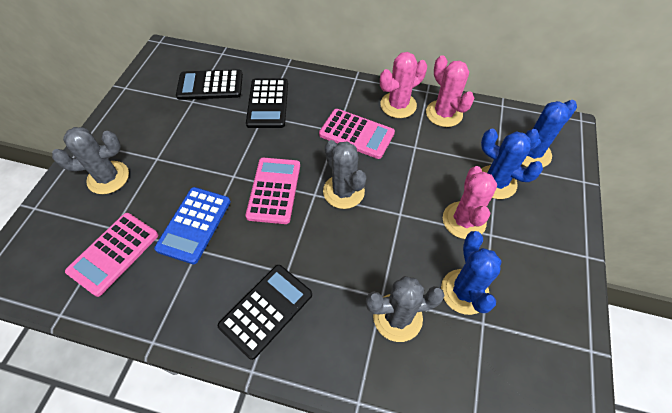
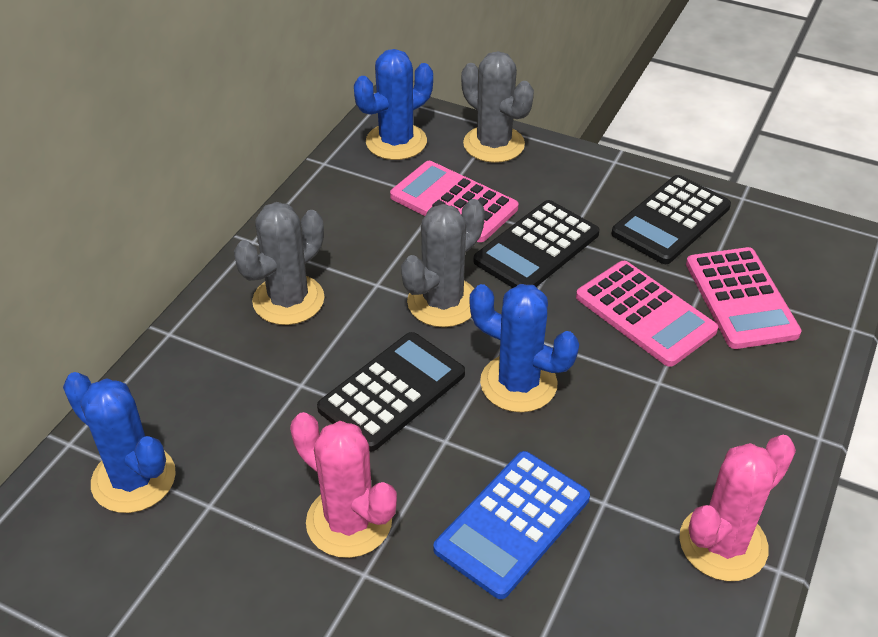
pink cactus: [380,52,427,118] [426,55,474,127] [443,166,497,239] = 3 -> [290,412,397,558] [679,435,796,581] = 2

